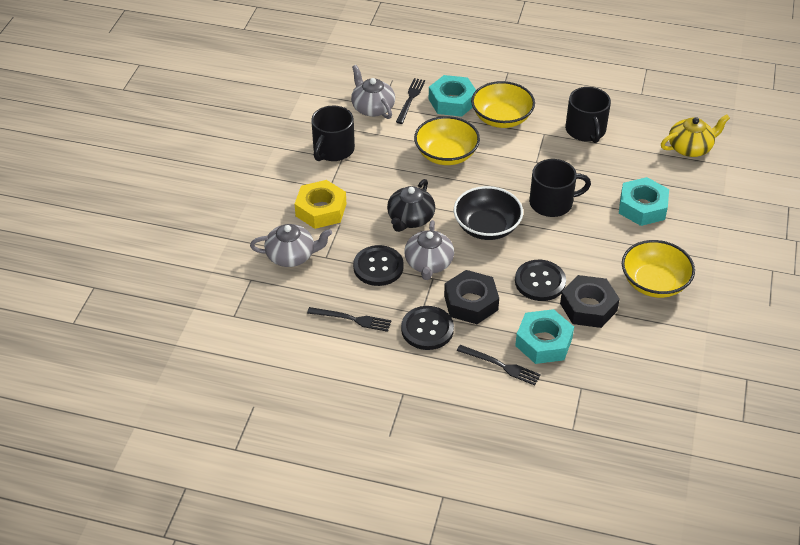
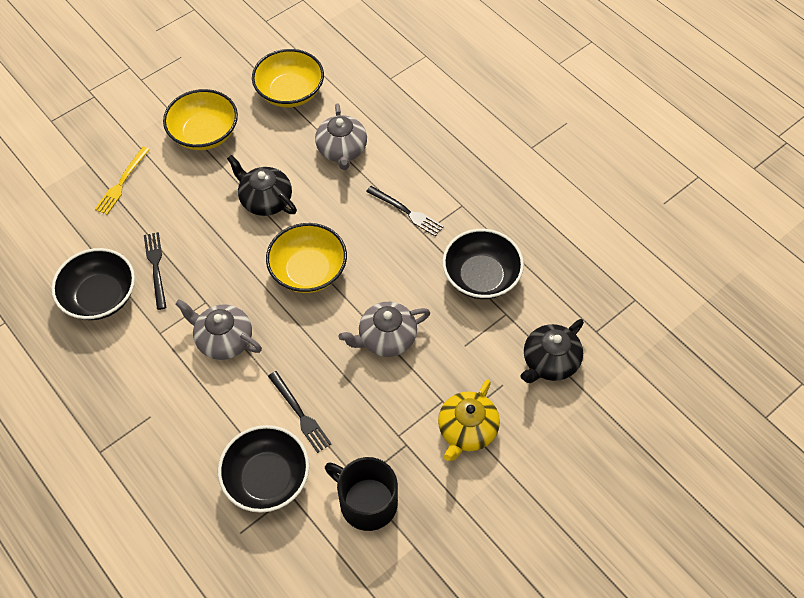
black bowl: [454,186,523,240] = 1 -> [51,248,135,320] [218,425,309,513] [442,229,524,299] = 3
black button: [353,245,404,286] [401,306,454,350] [515,260,566,301] = 3 -> none = 0
black mug: [311,105,355,161] [529,159,591,217] [565,87,611,143] = 3 -> [325,457,398,531] = 1
black nut: [444,270,499,324] [560,275,620,328] = 2 -> none = 0
black teapot: [387,179,435,232] = 1 -> [227,155,297,216] [520,319,584,383] = 2
turquoise nut: [429,75,476,117] [515,309,574,364] [619,177,669,226] = 3 -> none = 0
yellow fork: none = 0 -> [95,147,150,215] = 1
yellow nut: [295,180,346,229] = 1 -> none = 0

